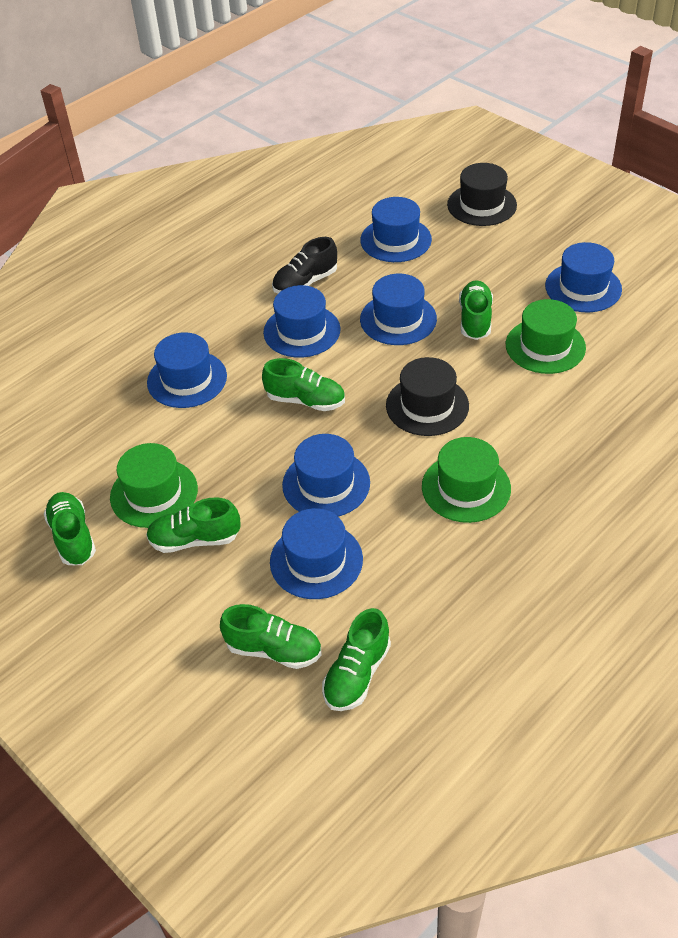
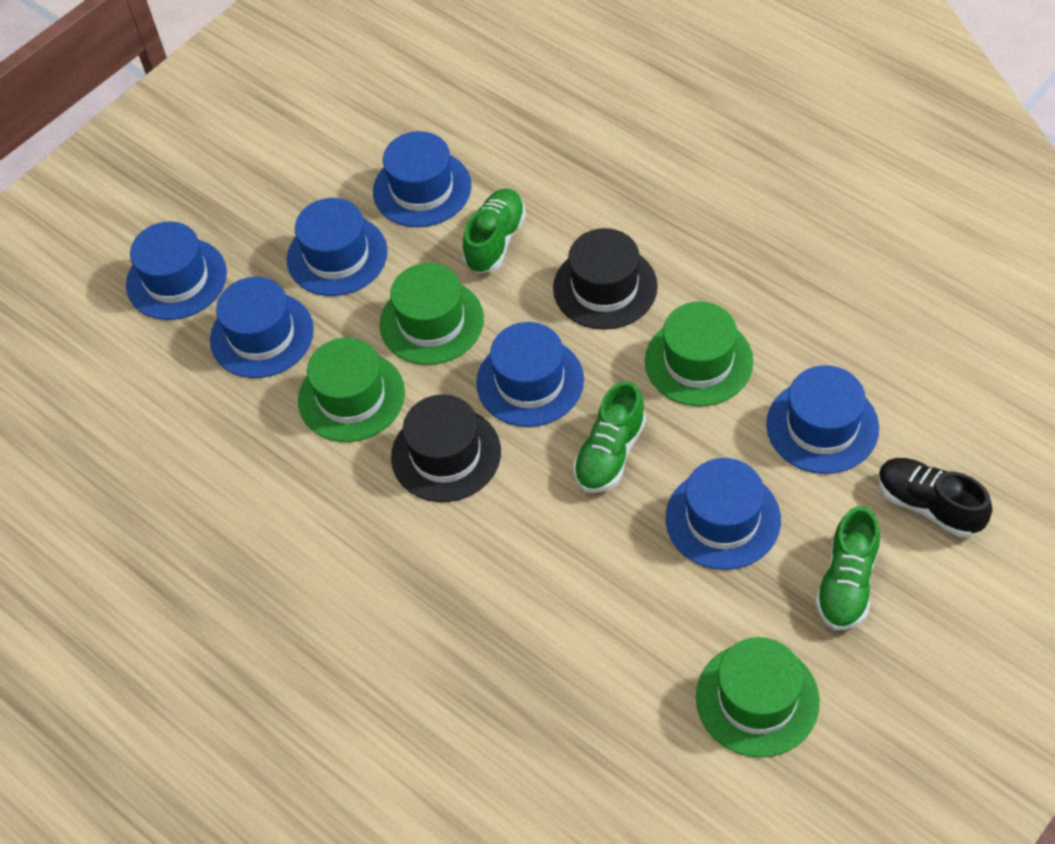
green hat: [110,443,198,528] [422,437,511,523] [506,299,586,374] = 3 -> [298,338,405,442] [380,263,484,365] [645,301,753,407] [696,637,820,758] = 4
green shoe: [44,492,96,565] [146,497,241,553] [220,604,322,669] [262,358,345,411] [322,608,391,711] [459,280,493,340] = 6 -> [463,189,526,273] [573,381,646,493] [815,506,880,630] = 3

